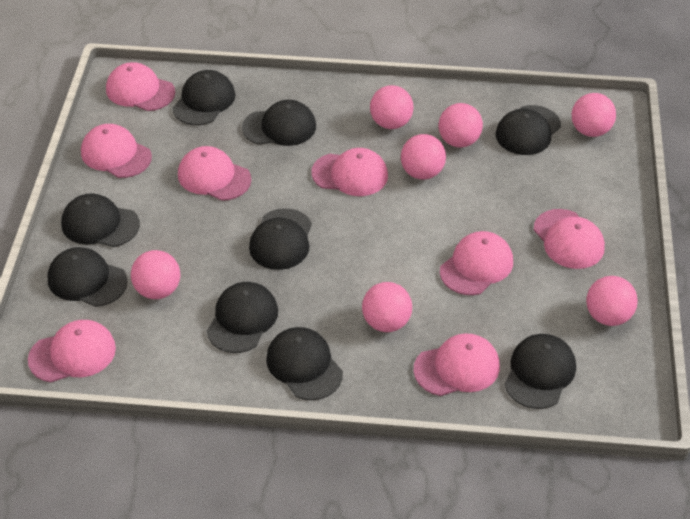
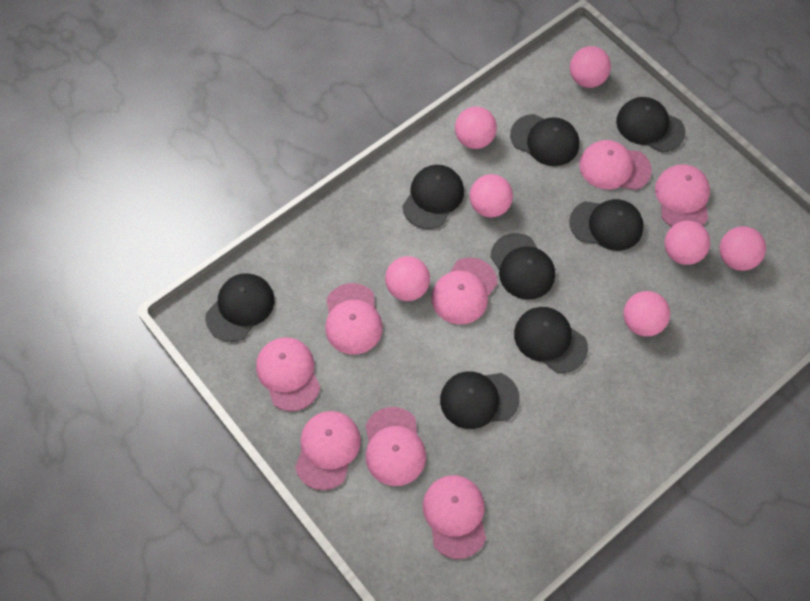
black cap: [47,247,128,307] [61,193,140,247] [172,70,235,125] [207,282,278,353] [242,100,316,146] [249,208,312,270] [266,327,343,400] [495,105,561,155] [504,334,576,409] = 9 -> [205,273,274,342] [402,165,464,229] [440,371,520,429] [490,233,555,300] [510,114,579,166] [514,307,588,373] [569,199,644,251] [616,97,685,152] = 8

